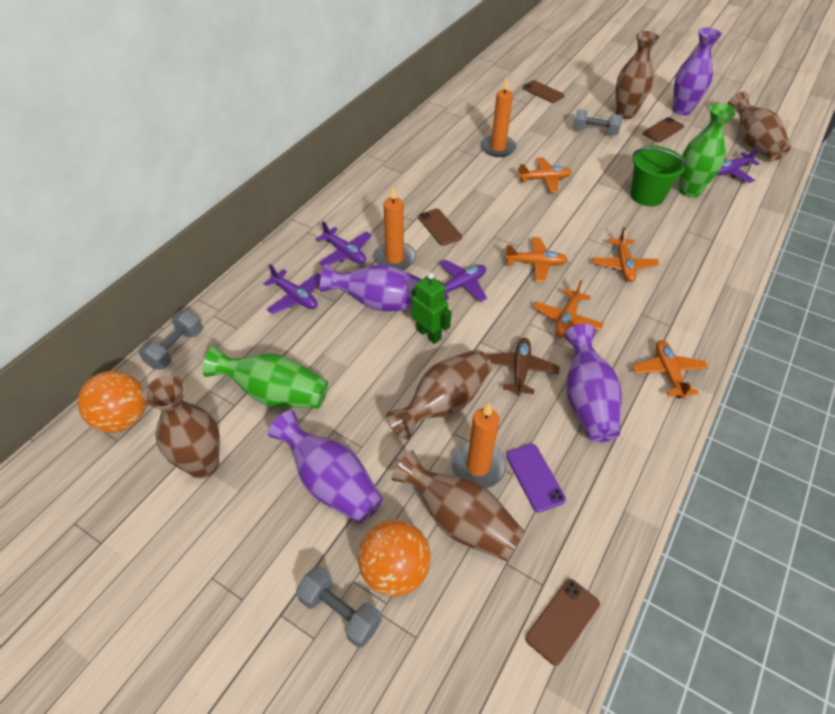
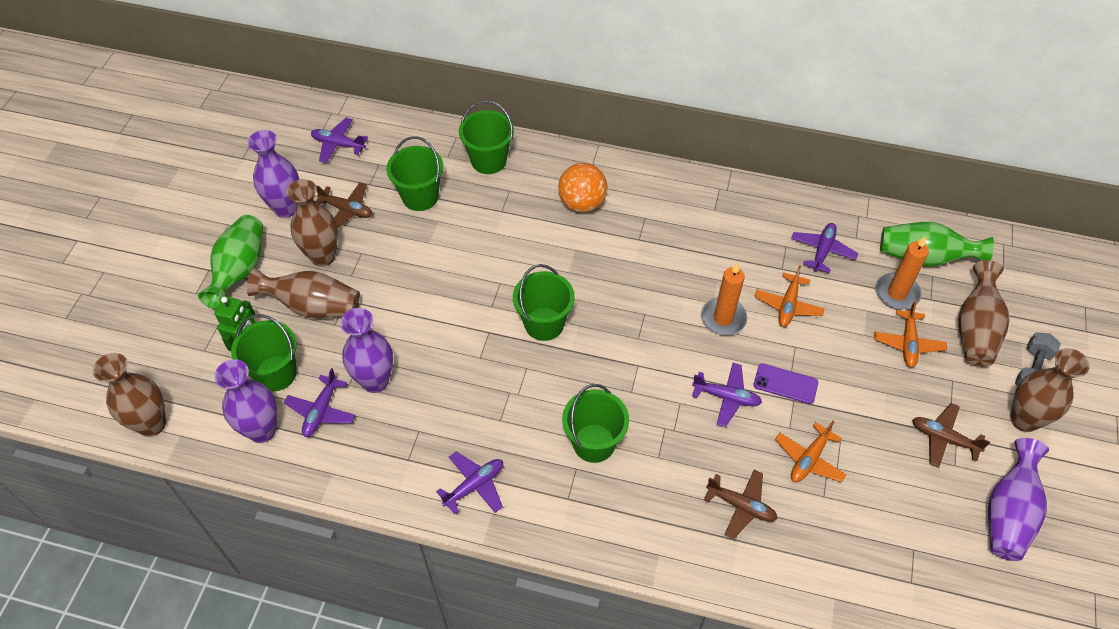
brown phone: [418,208,462,246] [522,80,564,103] [525,579,600,666] [643,117,684,142] = 4 -> none = 0
brown plane: [486,338,560,396] = 1 -> [315,182,372,228] [704,470,778,539] [912,403,990,467] = 3
green bucket: [630,146,687,206] = 1 -> [231,314,297,392] [387,136,443,211] [459,100,514,174] [513,264,575,341] [562,384,629,463] = 5
grey dumbbell: [138,310,202,370] [296,566,381,648] [573,109,622,136] = 3 -> [1015,333,1061,386] = 1
orange ball: [78,371,146,433] [358,520,431,596] = 2 -> [558,163,608,213] = 1
orange candle: [374,187,416,270] [451,403,506,489] [481,78,517,157] = 3 -> [701,262,747,335] [875,236,929,310] = 2
orange plane: [505,237,568,283] [518,157,572,193] [533,280,604,337] [593,227,660,282] [632,340,708,399] = 5 -> [754,265,825,327] [775,420,846,482] [874,301,947,367] = 3
purple plane: [263,264,321,314] [316,221,372,266] [438,260,487,302] [716,147,760,183] = 4 -> [284,368,355,437] [311,118,368,163] [436,451,503,514] [692,363,762,427] [791,223,858,273] = 5

